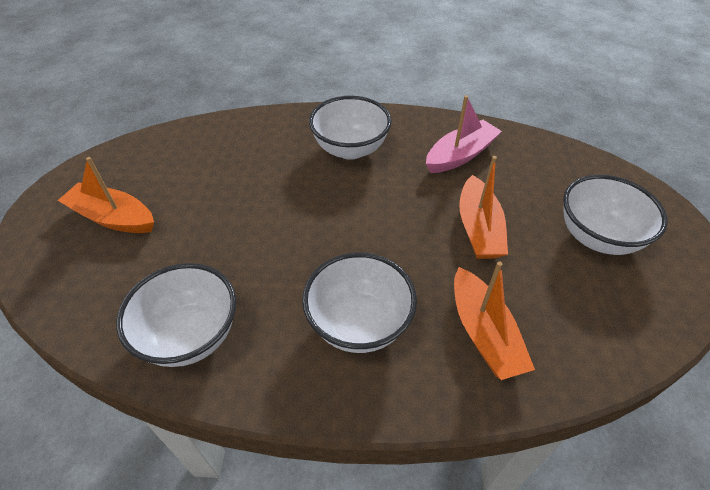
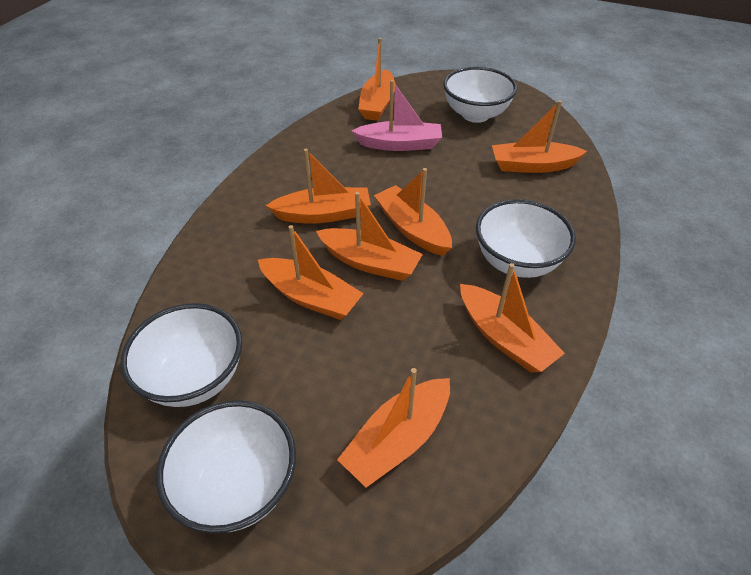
orange boat: [57,157,154,233] [454,261,535,380] [459,156,508,259] = 3 -> [258,225,364,320] [266,149,371,224] [316,192,423,281] [337,368,450,488] [358,38,395,121] [374,168,452,256] [460,263,565,372] [492,100,587,173] = 8

